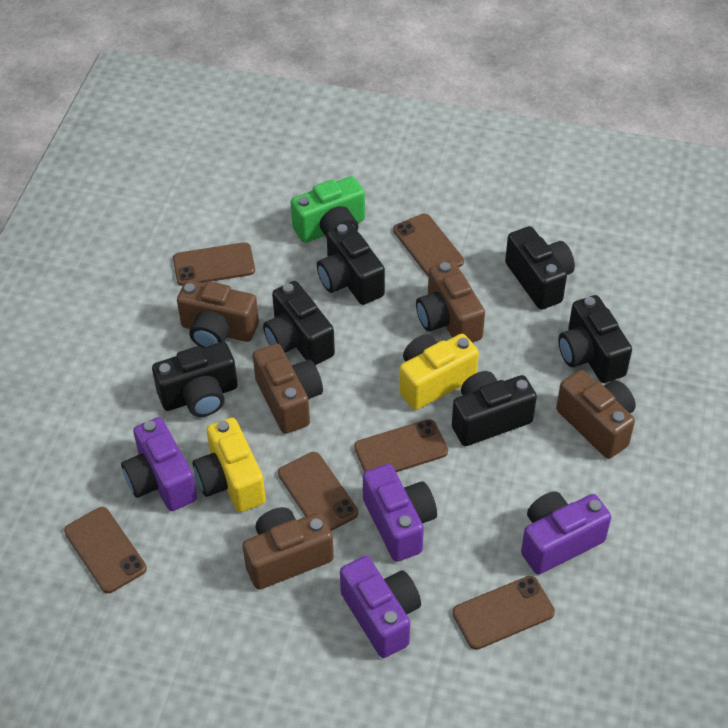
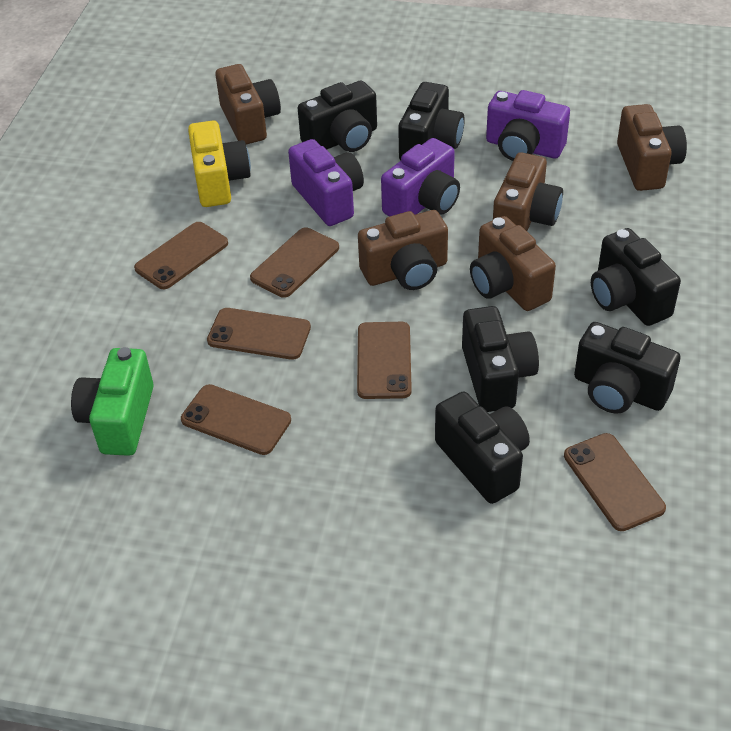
purple camera: [121,417,197,511] [340,556,421,658] [363,464,437,562] [521,491,611,575] = 4 -> [288,139,364,226] [381,138,460,217] [486,90,570,161] = 3
yellow camera: [193,418,266,512] [399,334,479,410] = 2 -> [188,121,251,207] = 1

